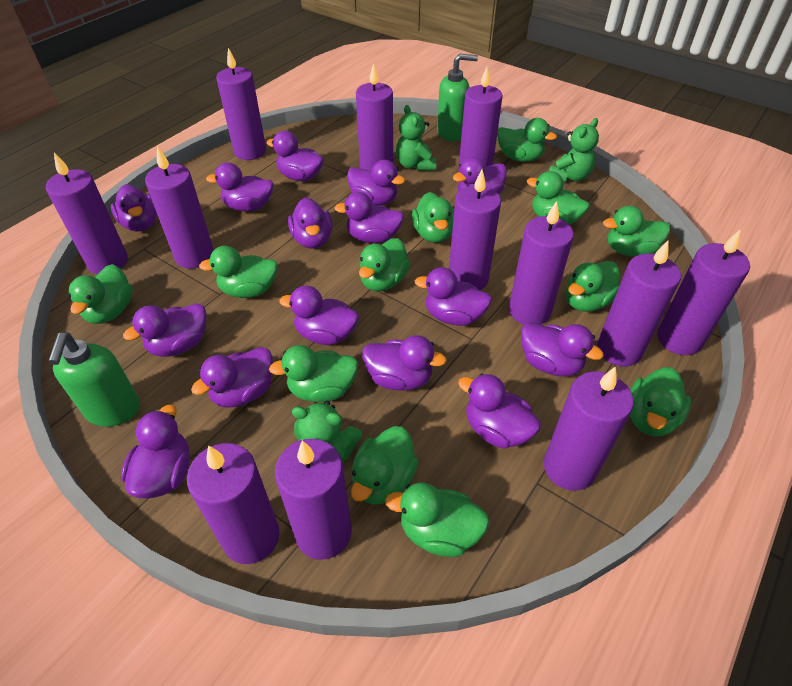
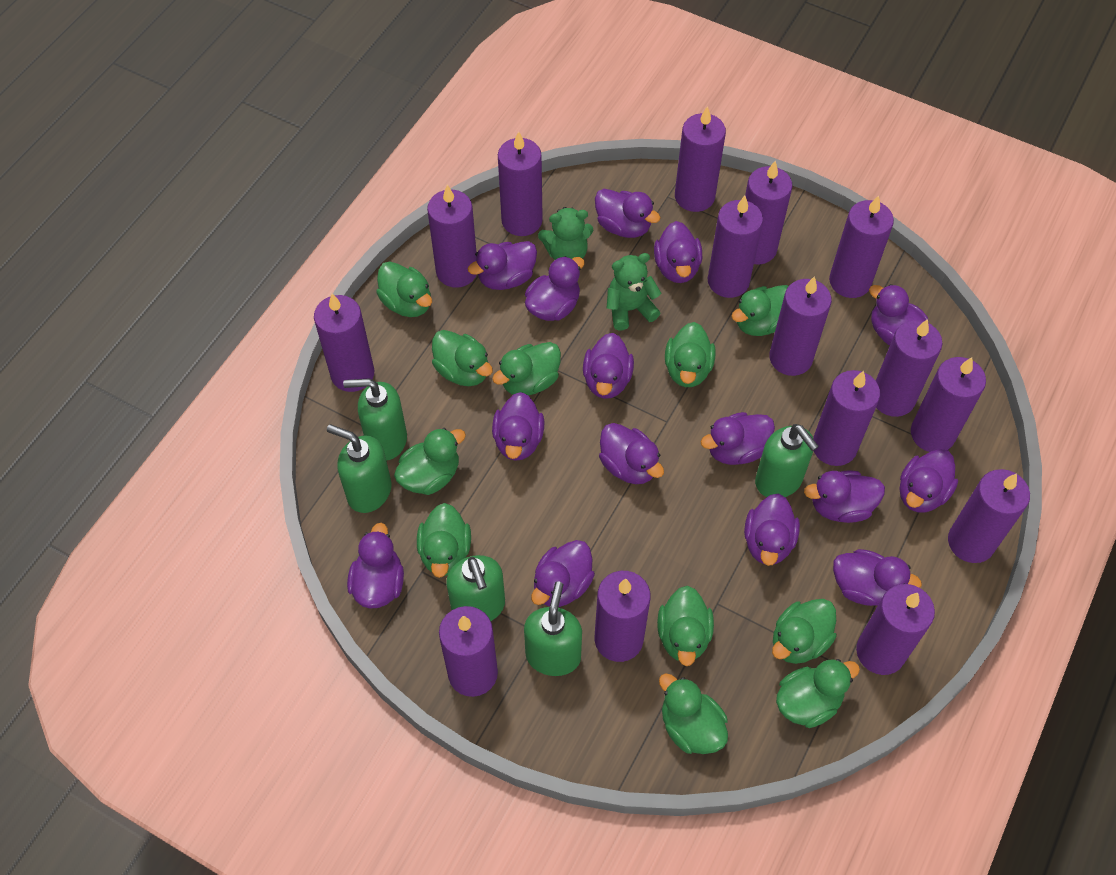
green duck: [68,264,133,324] [199,246,278,298] [269,345,358,402] [351,426,418,505] [359,238,410,291] [385,483,490,557] [412,192,454,243] [497,118,557,162] [527,171,589,225] [566,261,620,312] [603,206,670,256] [630,367,691,437] = 12 -> [376,262,432,317] [394,428,466,495] [417,503,471,578] [432,330,493,386] [492,342,561,396] [657,586,714,666] [659,673,728,754] [665,322,716,387] [732,285,788,336] [772,599,837,664] [776,659,860,728] = 11
green soap dispenser: [48,332,140,427] [437,54,478,141] = 2 -> [327,424,392,513] [343,378,407,460] [446,555,505,621] [524,582,582,676] [755,424,819,497] = 5
green teddy bear: [292,401,362,464] [396,105,436,171] [549,118,599,182] = 3 -> [538,207,593,260] [607,253,661,331] = 2
purple candle: [46,153,128,274] [145,147,214,269] [187,443,279,564] [216,48,266,160] [275,439,352,560] [356,63,393,170] [449,170,501,290] [458,67,502,170] [509,201,574,325] [544,366,634,491] [597,241,681,366] [657,229,750,355] = 12 -> [314,294,374,392] [427,185,476,288] [439,606,498,697] [498,131,543,236] [595,571,650,662] [675,106,726,212] [708,196,763,298] [745,161,792,264] [769,276,832,376] [813,370,880,466] [829,195,894,298] [856,584,935,675] [876,319,942,417] [911,357,986,452] [948,469,1030,563] = 15

